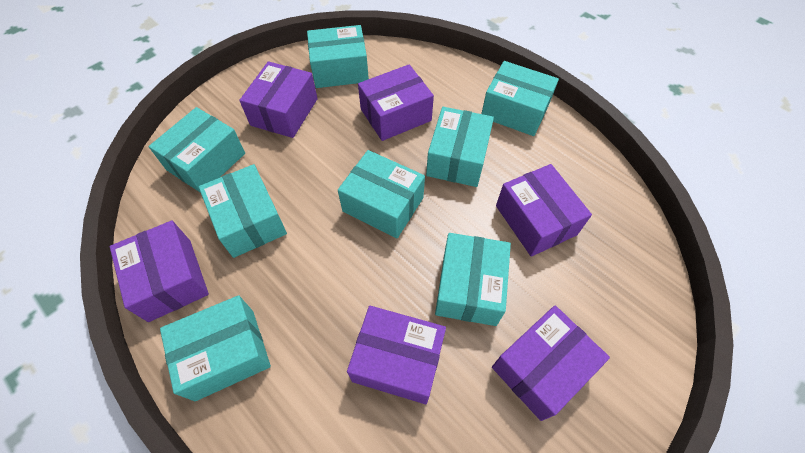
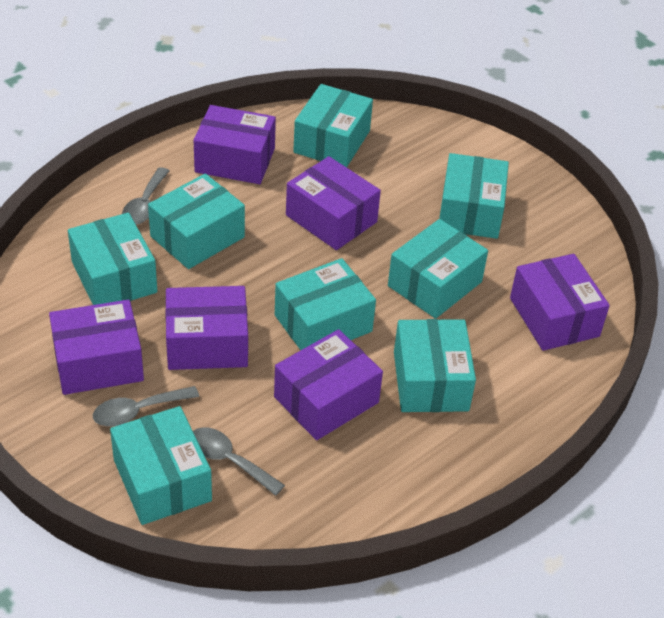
grey spoon: none = 0 -> [93,386,199,426] [122,167,169,225] [193,427,285,496] = 3

